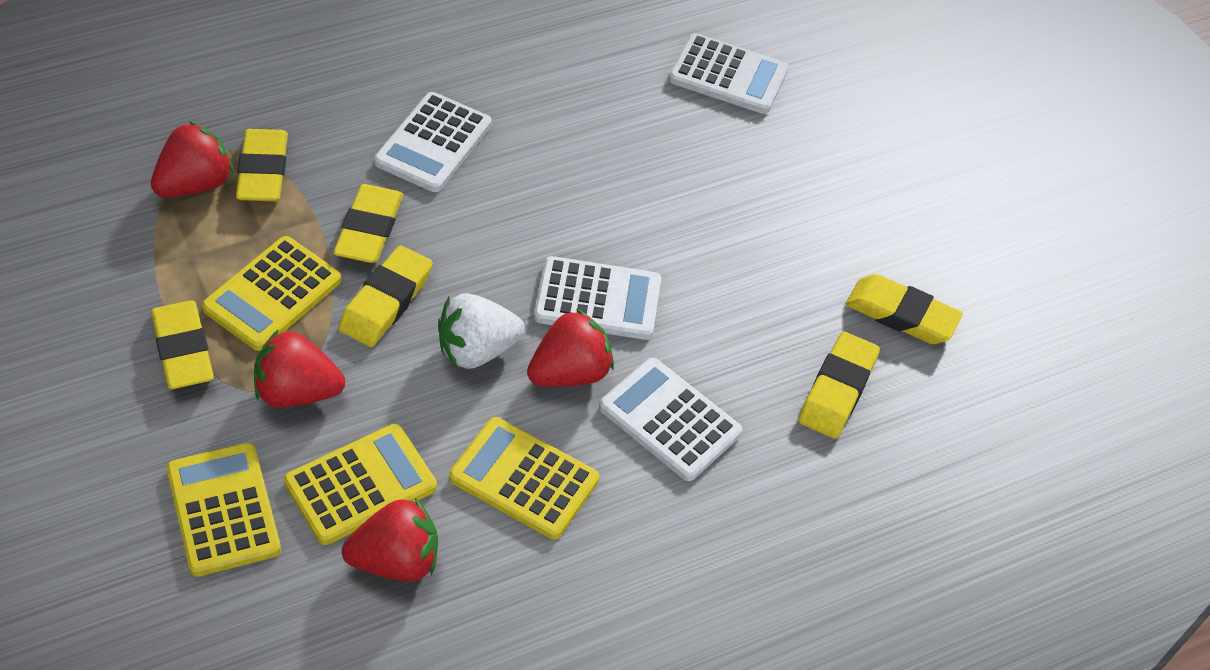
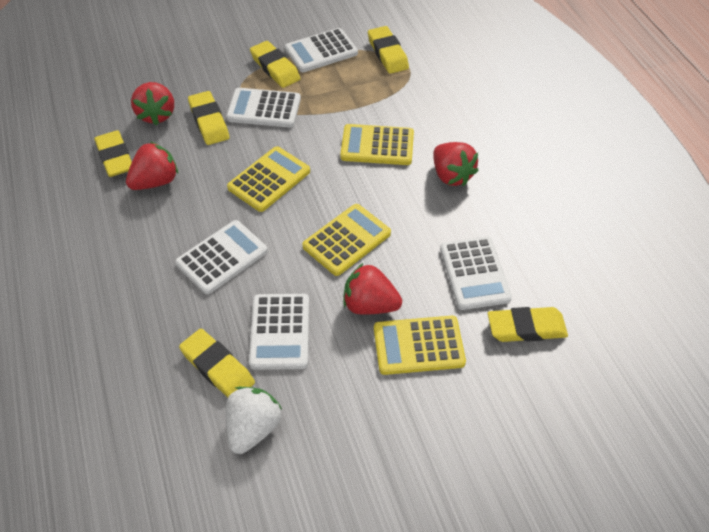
white calculator: [374,92,492,192] [534,256,661,340] [599,358,742,481] [669,33,789,114] = 4 -> [175,220,268,294] [226,88,301,127] [249,294,309,370] [285,28,358,72] [440,236,512,310] = 5

